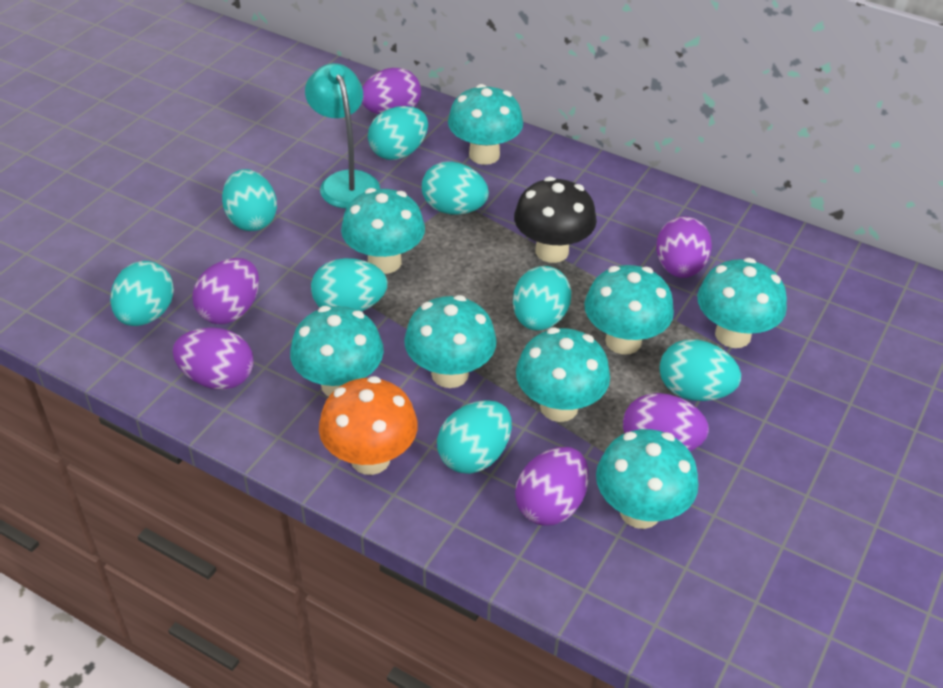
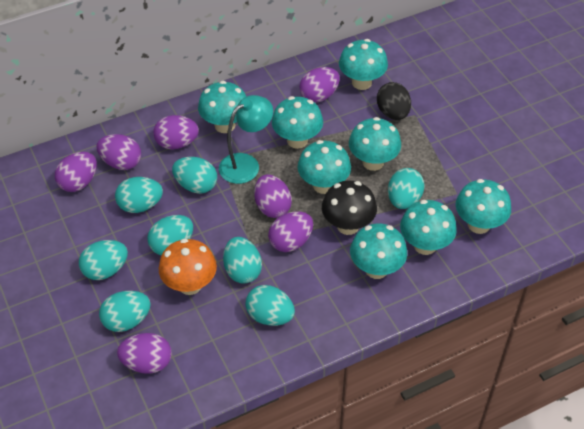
black egg: none = 0 -> [377,82,411,120] = 1
purple egg: [173,327,253,390] [192,258,259,324] [362,68,421,115] [515,447,589,526] [623,393,709,451] [656,216,712,278] = 6 -> [55,152,97,192] [96,134,141,170] [117,333,172,374] [153,115,199,150] [254,174,292,218] [268,211,313,252] [299,67,340,102] = 7

